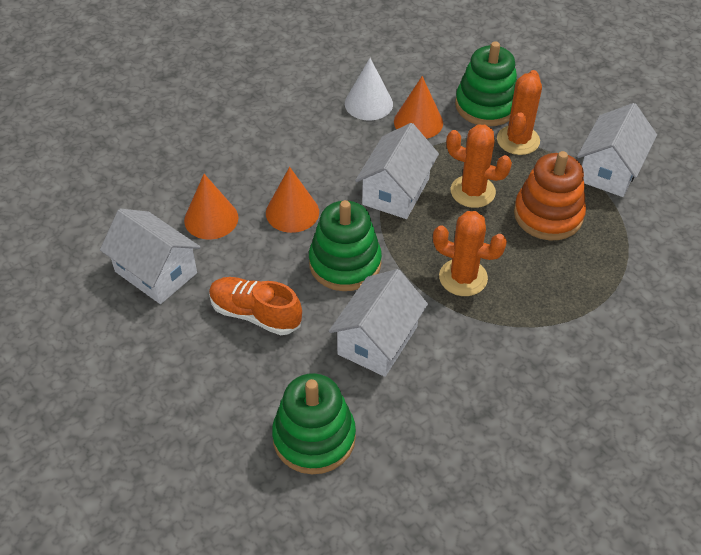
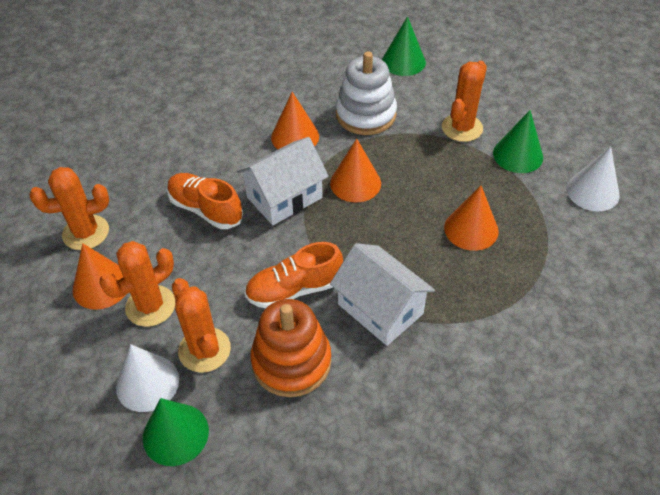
green cone: none = 0 -> [143,398,209,466] [382,16,426,76] [493,110,543,173] = 3
green stacking toy: [272,373,356,474] [309,200,382,291] [455,41,517,127] = 3 -> none = 0
orange cactus: [433,211,507,296] [446,124,512,208] [497,70,542,155] = 3 -> [30,167,109,250] [99,241,175,327] [172,278,231,373] [442,61,487,142] = 4
orange cone: [184,174,238,240] [266,167,319,233] [394,76,443,139] = 3 -> [73,243,125,310] [271,92,319,149] [330,139,381,202] [444,185,499,251] = 4
orange shoe: [209,277,302,335] = 1 -> [167,173,243,229] [245,242,343,308] = 2
white cone: [345,58,393,120] = 1 -> [116,344,179,412] [566,147,620,211] = 2
white house: [100,209,200,304] [329,269,428,377] [355,123,439,219] [577,103,657,197] = 4 -> [237,137,329,225] [330,243,435,346] = 2
white stacking toy: none = 0 -> [336,51,397,135] = 1

